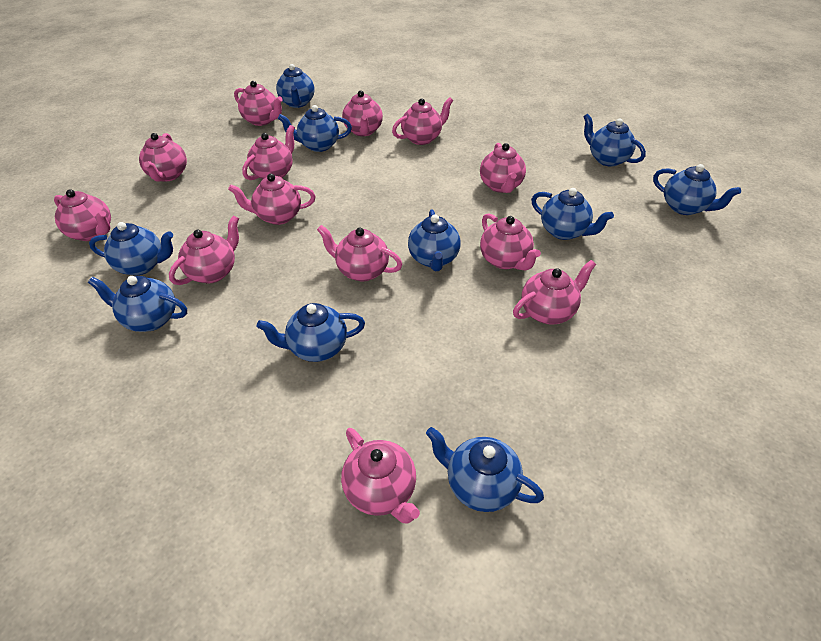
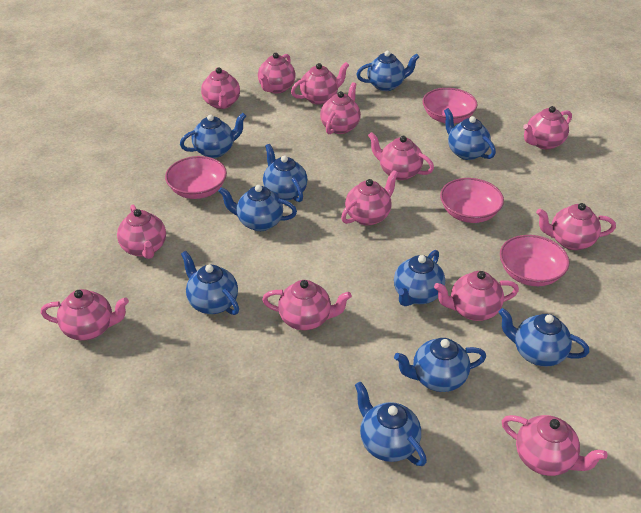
pink bowl: none = 0 -> [165,156,227,199] [422,88,478,124] [440,178,504,223] [500,235,569,286] = 4

